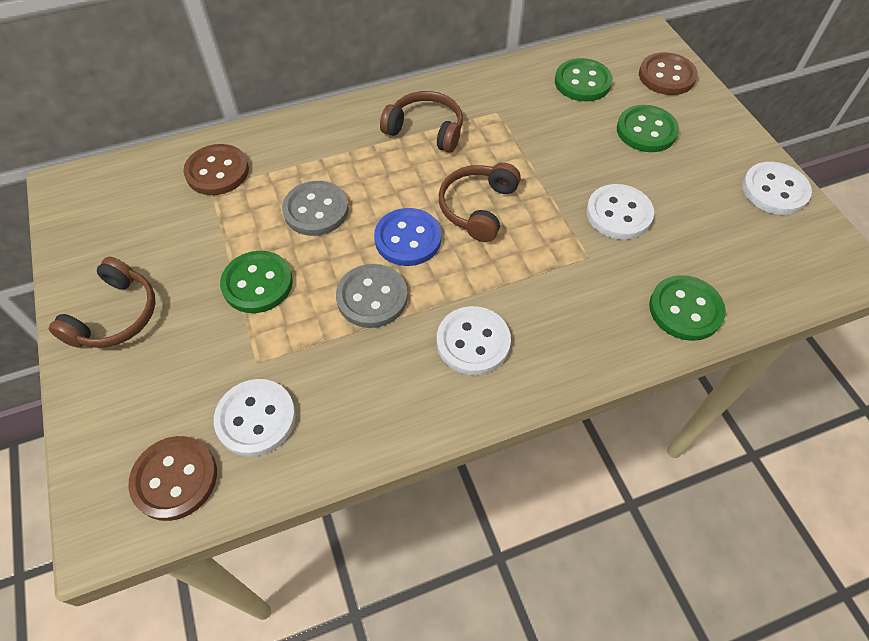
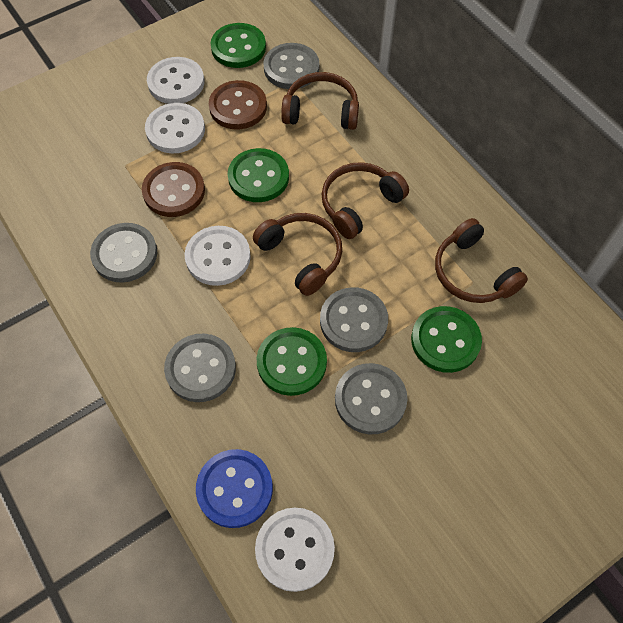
brown button: [128,436,217,521] [183,144,249,195] [639,52,698,95] = 3 -> [142,162,205,217] [209,80,267,129] = 2
brown headphones: [49,257,156,348] [380,91,463,153] [439,163,521,242] = 3 -> [253,213,342,296] [281,72,359,130] [321,162,409,239] [435,218,528,303] = 4
grey button: [282,181,349,236] [336,264,408,328] = 2 -> [90,223,157,283] [164,334,236,402] [263,43,319,89] [320,287,388,352] [335,363,407,434] = 5

